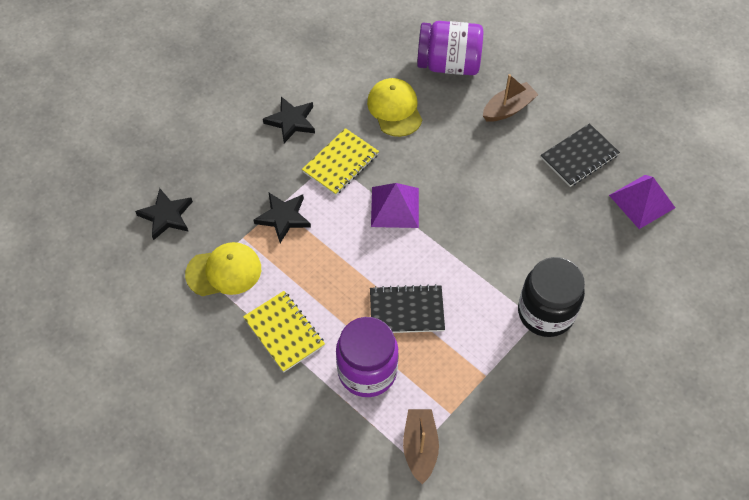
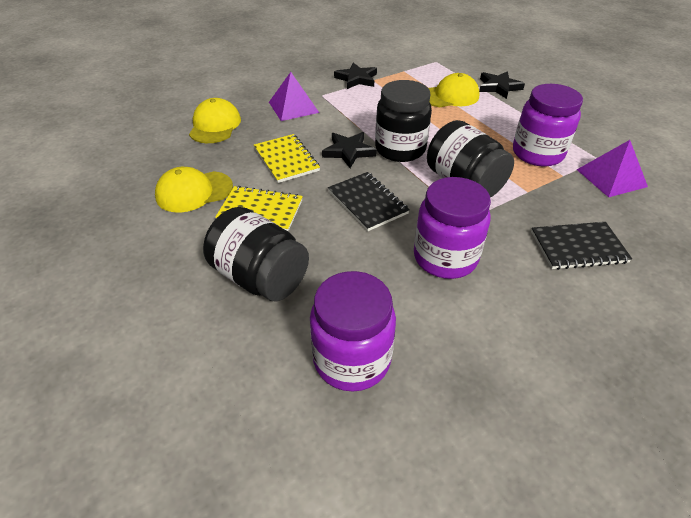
black jar: [518,257,585,337] = 1 -> [203,207,309,301] [375,80,432,162] [427,120,514,198] = 3
brown boat: [403,409,439,484] [483,74,539,122] = 2 -> none = 0
purple jar: [336,317,399,397] [417,21,483,75] = 2 -> [310,271,396,391] [414,177,491,279] [513,84,583,166] = 3
yellow cap: [185,242,261,296] [367,78,422,137] = 2 -> [155,167,233,212] [189,98,241,143] [429,73,480,107] = 3

